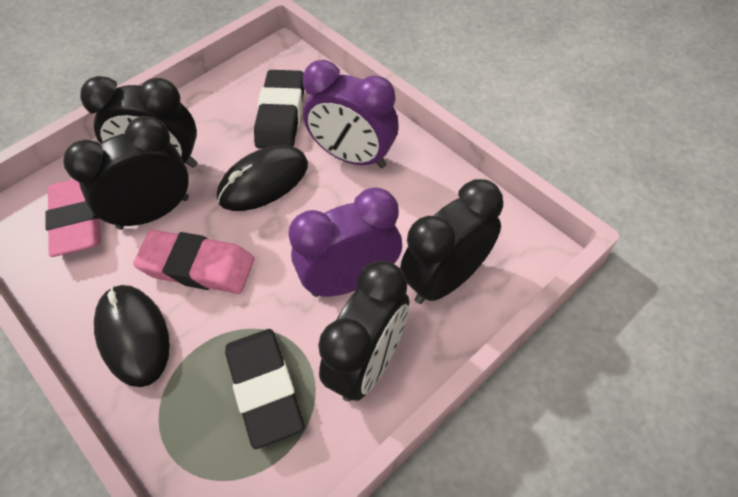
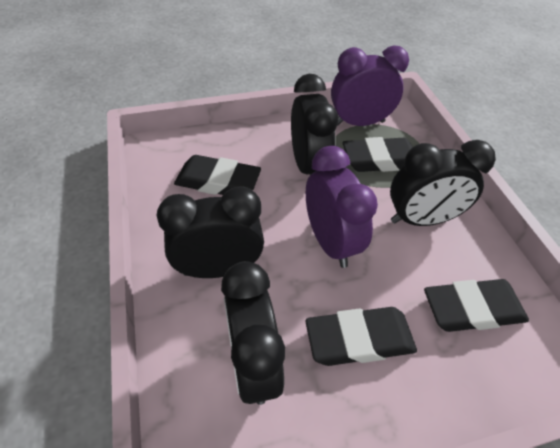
black eraser: [225,329,304,449] [254,70,304,149] = 2 -> [174,155,261,195] [306,307,417,366] [343,137,413,172] [424,279,529,332] = 4
black mouse: [94,285,170,387] [217,145,308,211] = 2 -> none = 0
pink eraser: [45,179,101,257] [133,230,254,294] = 2 -> none = 0

